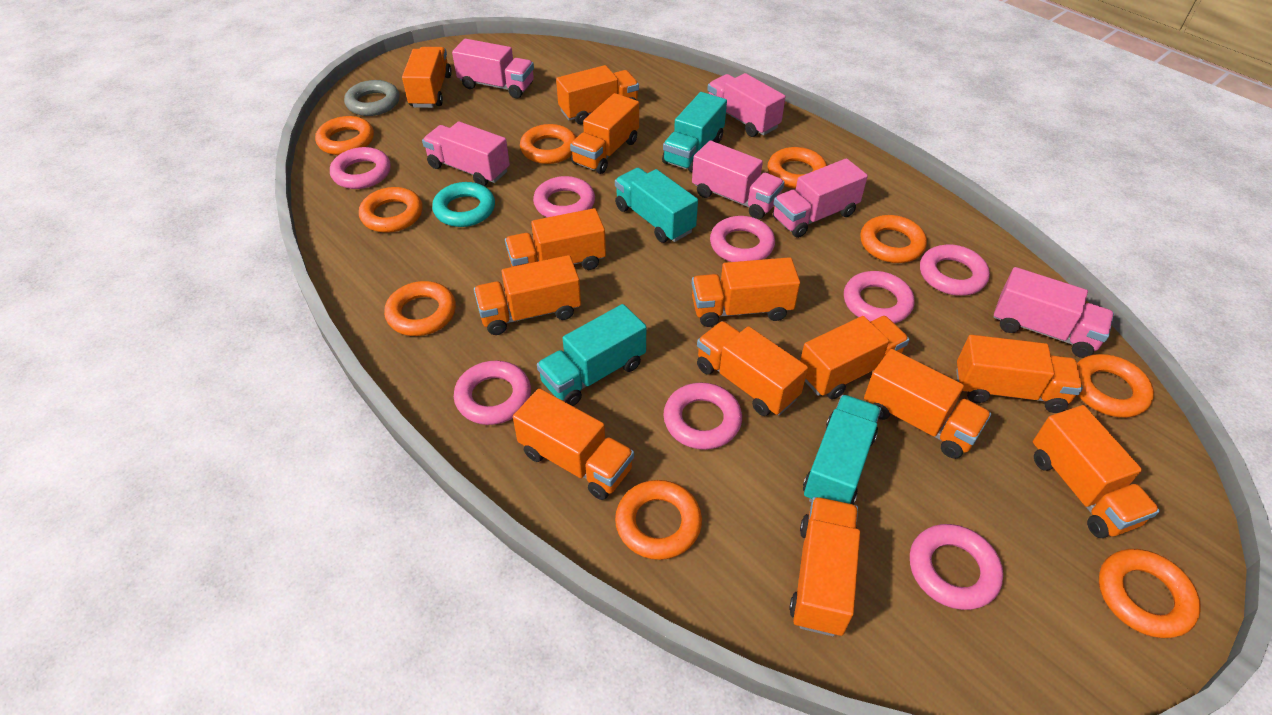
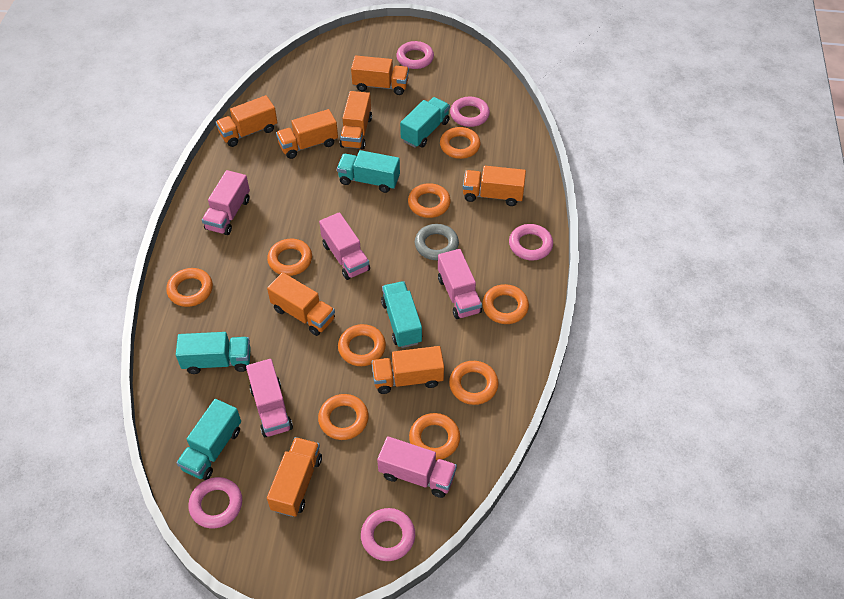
orange truck: [402,47,452,108] [474,255,581,335] [505,208,606,270] [513,388,634,500] [556,65,639,125] [570,93,639,174] [692,257,800,327] [697,321,808,416] [789,497,860,636] [800,316,909,399] [864,349,991,459] [956,335,1083,413] [1033,405,1160,538] = 13 -> [216,95,278,147] [267,272,335,336] [267,437,322,517] [276,109,338,159] [340,91,372,150] [351,56,409,95] [372,346,444,394] [463,166,526,206] = 8
pink ring: [330,147,391,189] [454,361,531,425] [533,176,595,217] [663,383,742,450] [710,216,775,262] [844,271,914,324] [910,524,1003,610] [920,244,990,296] = 8 -> [188,477,242,528] [361,508,415,561] [396,41,434,69] [450,97,490,127] [509,224,553,260] = 5
pink truck: [422,121,510,186] [452,39,534,98] [692,141,785,219] [707,73,786,137] [773,158,868,238] [993,267,1114,358] = 6 -> [202,170,250,235] [246,359,293,437] [319,212,370,280] [377,436,457,498] [438,249,482,319] = 5
turquoise ring: [432,182,495,227] = 1 -> none = 0
turquoise truck: [537,304,646,406] [615,168,698,243] [662,92,727,172] [803,395,881,504] = 4 -> [176,332,251,374] [176,399,241,480] [337,150,400,193] [381,281,422,348] [400,97,450,148] = 5

